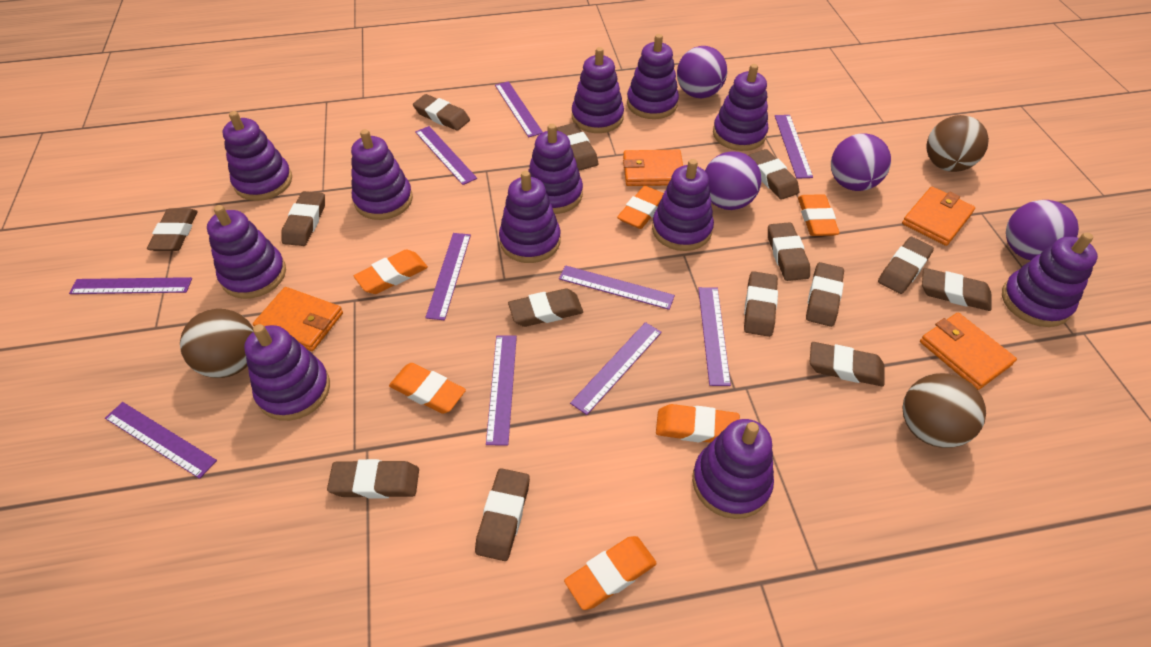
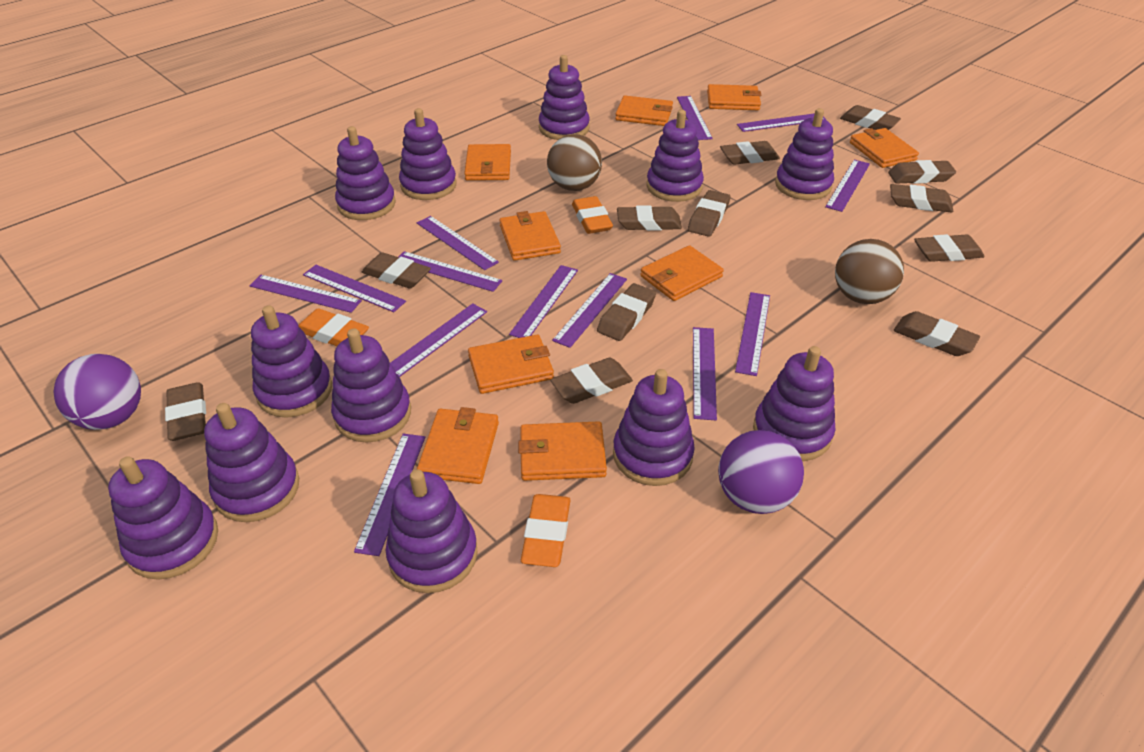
brown ball: [180,309,253,378] [902,373,986,448] [927,115,989,172] = 3 -> [547,134,602,191] [835,239,904,304] = 2
brown eraser: [147,209,198,251] [281,191,325,246] [327,459,419,499] [413,94,470,131] [475,468,530,561] [508,289,583,327] [557,123,598,171] [744,271,778,337] [748,149,799,200] [768,222,810,281] [806,262,844,327] [809,342,884,387] [878,237,934,294] [922,268,991,311] = 14 -> [165,382,206,441] [362,252,431,289] [550,358,633,404] [597,283,656,341] [617,205,682,231] [688,190,730,237] [720,141,780,165] [840,105,901,130] [888,160,956,184] [890,184,953,213] [894,311,980,356] [914,234,985,262] = 12
orange eraser: [354,249,428,294] [389,363,466,414] [564,536,657,610] [617,186,664,229] [656,404,740,443] [798,194,840,236] = 6 -> [299,308,369,346] [521,494,571,567] [572,196,613,234] = 3
orange wallet: [253,287,343,351] [623,150,683,186] [902,186,975,246] [920,313,1017,390] = 4 -> [417,407,499,484] [464,144,511,181] [468,335,554,394] [500,211,561,261] [518,421,607,481] [615,96,673,126] [640,245,724,301] [707,84,761,110] [850,128,919,168] = 9
purple ball: [677,46,727,98] [705,151,761,210] [831,133,891,191] [1006,200,1079,260] = 4 -> [53,354,141,430] [718,430,804,514] = 2
purple ruler: [69,277,192,294] [105,402,217,479] [415,126,477,185] [425,233,471,320] [486,335,517,445] [495,81,543,137] [559,265,675,310] [570,322,662,415] [698,287,731,386] [775,115,813,179] = 10 -> [249,275,362,313] [303,265,406,312] [354,434,425,556] [390,303,487,377] [399,251,502,292] [417,216,499,270] [509,265,578,338] [552,273,627,348] [677,96,713,140] [693,327,717,420] [735,292,770,376] [737,113,826,132] [825,160,870,212] = 13

